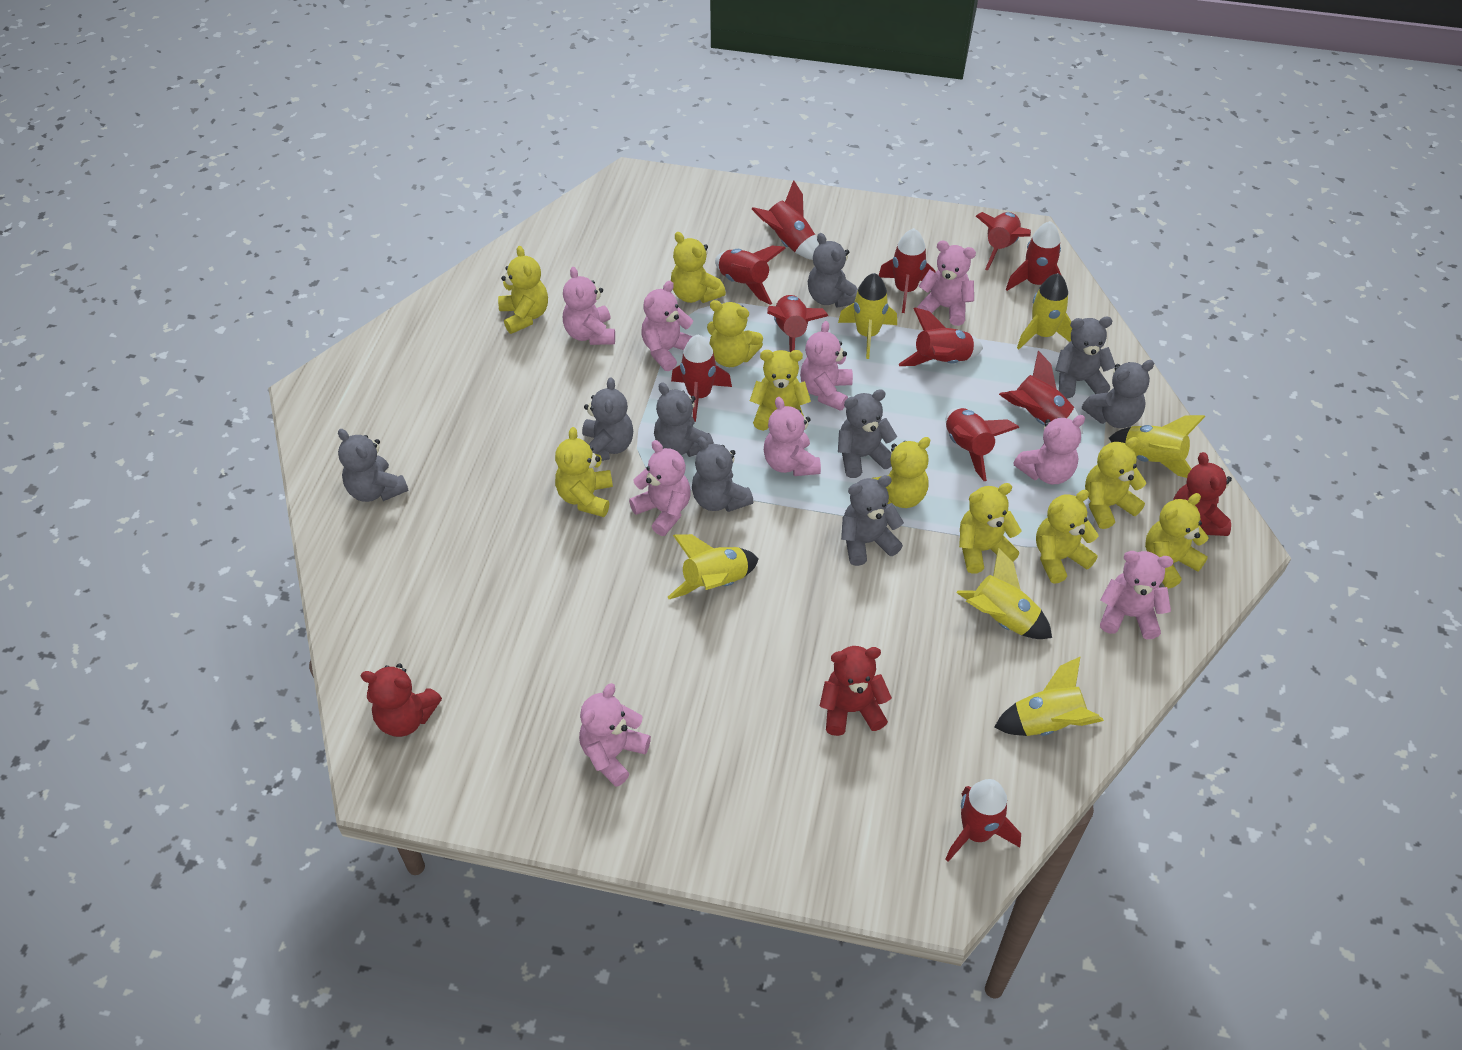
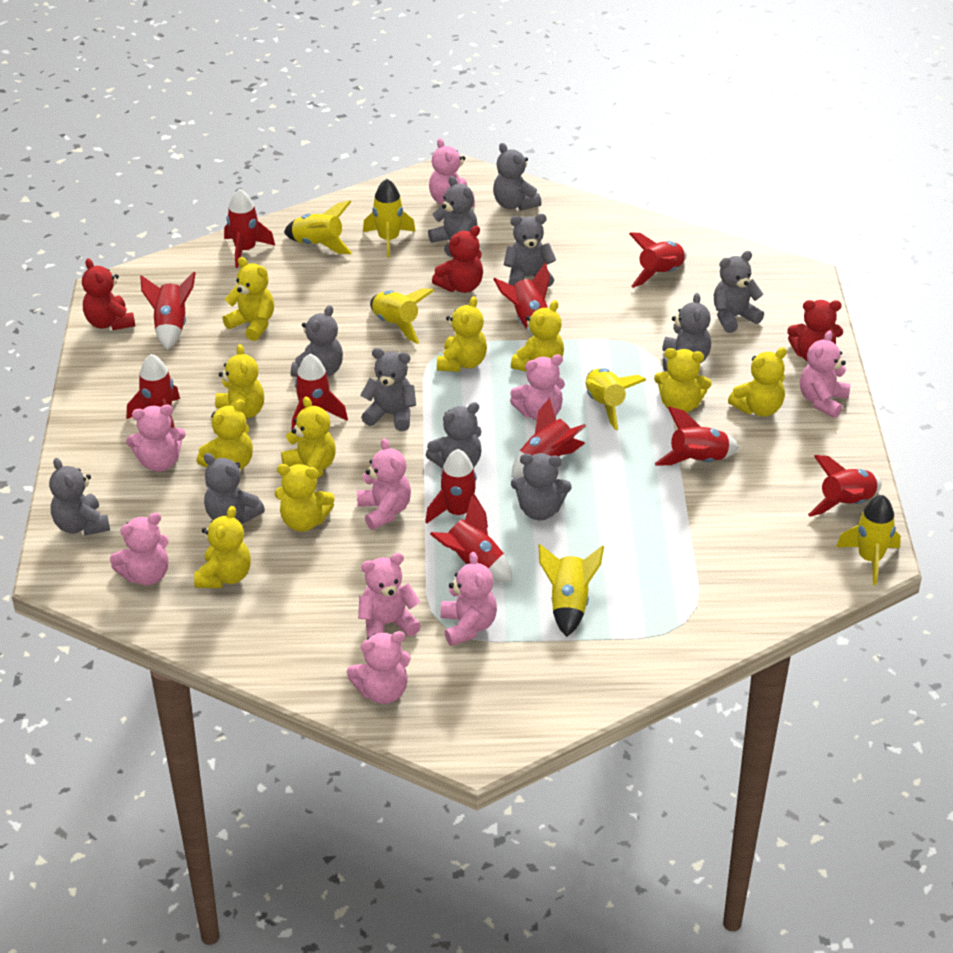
grey teddy bear: [338,429,409,502] [582,377,633,461] [654,382,714,457] [692,437,754,512] [808,233,858,308] [838,389,897,478] [841,475,904,566] [1055,317,1115,399] [1082,360,1154,428] = 9 -> [49,458,110,536] [204,453,265,524] [291,305,343,377] [360,348,416,431] [426,402,482,469] [428,176,478,257] [493,143,541,210] [504,214,556,287] [511,453,572,520] [662,293,711,372] [714,251,764,333] = 11

